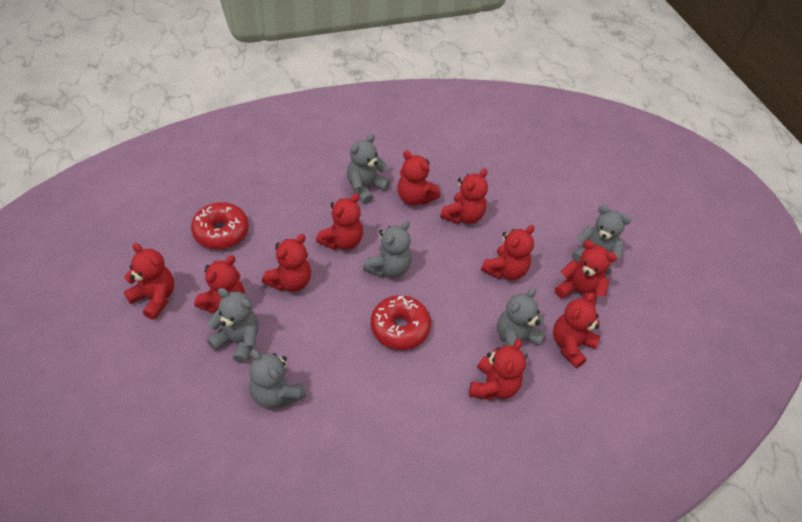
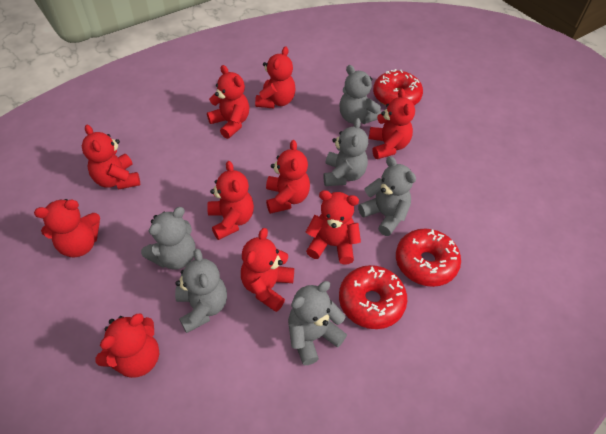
red donut: [191,202,249,249] [371,295,431,350] = 2 -> [339,265,407,329] [373,69,423,106] [396,228,461,287] = 3

